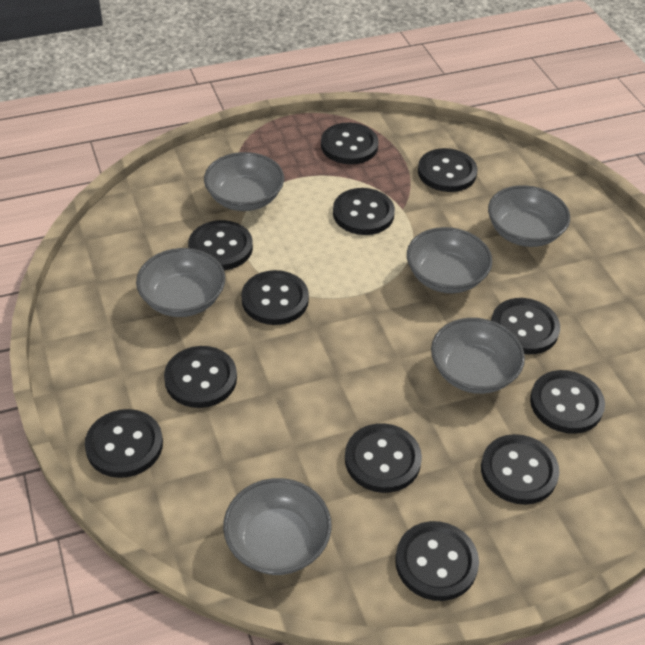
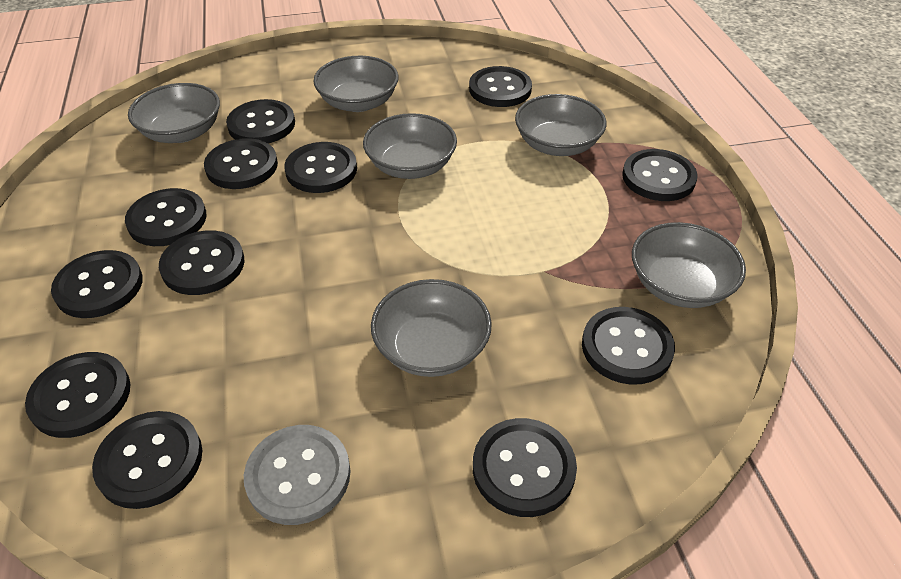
grey button: none = 0 -> [244,425,350,525] = 1

